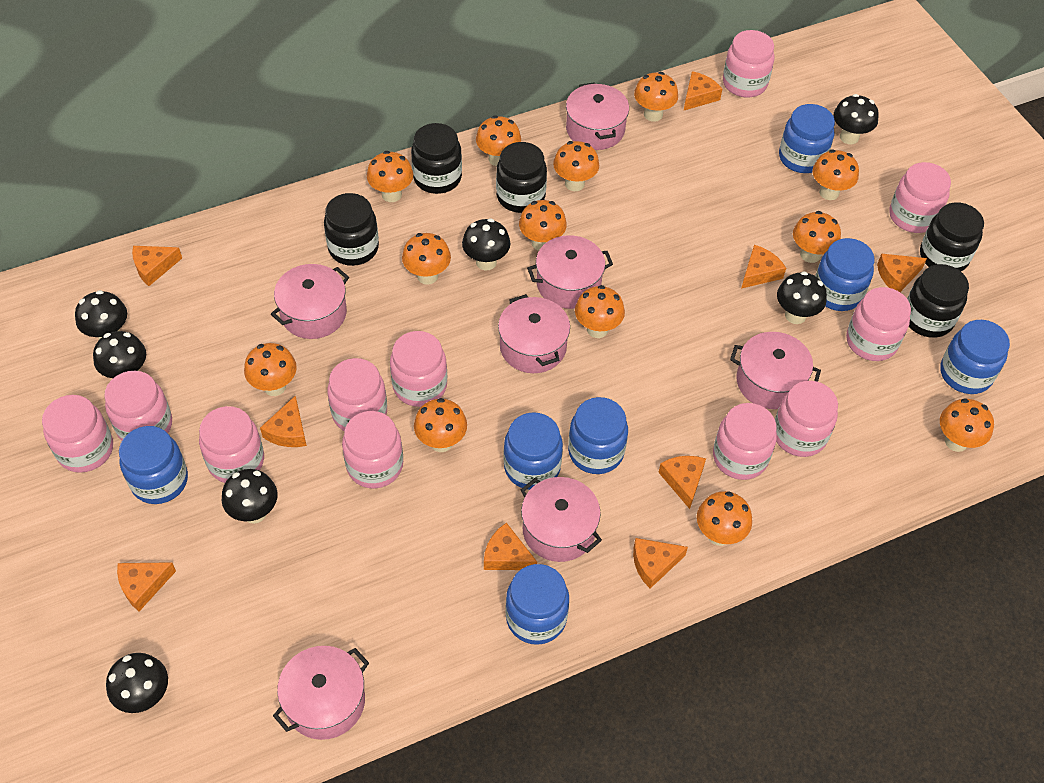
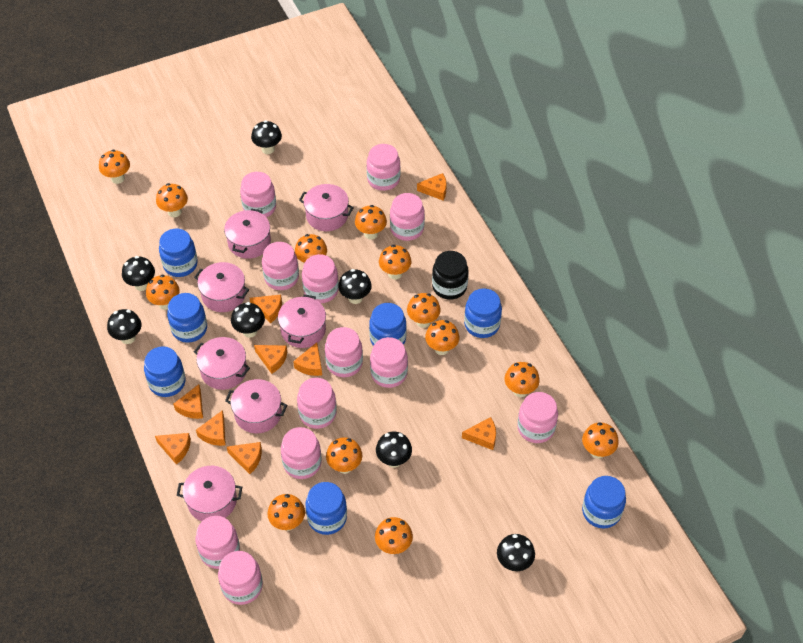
black jar: [324,193,379,266] [411,123,462,194] [496,142,547,213] [907,264,969,338] [920,202,984,271] = 5 -> [432,251,469,300] = 1
pink jar: [42,395,113,473] [104,371,172,441] [199,406,264,483] [327,358,387,431] [342,411,403,489] [390,331,447,407] [713,403,777,480] [723,30,774,98] [775,381,838,457] [846,287,911,361] [889,162,951,233] = 11 -> [196,516,240,569] [218,551,263,605] [240,172,276,217] [262,242,299,290] [281,427,321,479] [297,378,337,429] [302,254,339,303] [325,327,363,377] [367,144,400,191] [370,337,408,388] [390,193,425,241] [517,392,558,443] = 12

